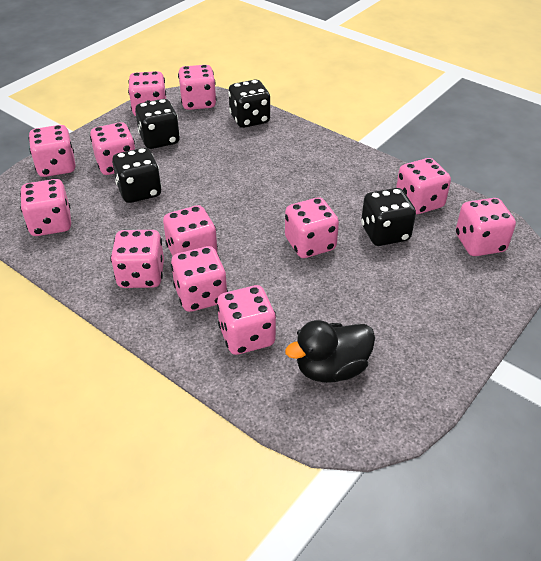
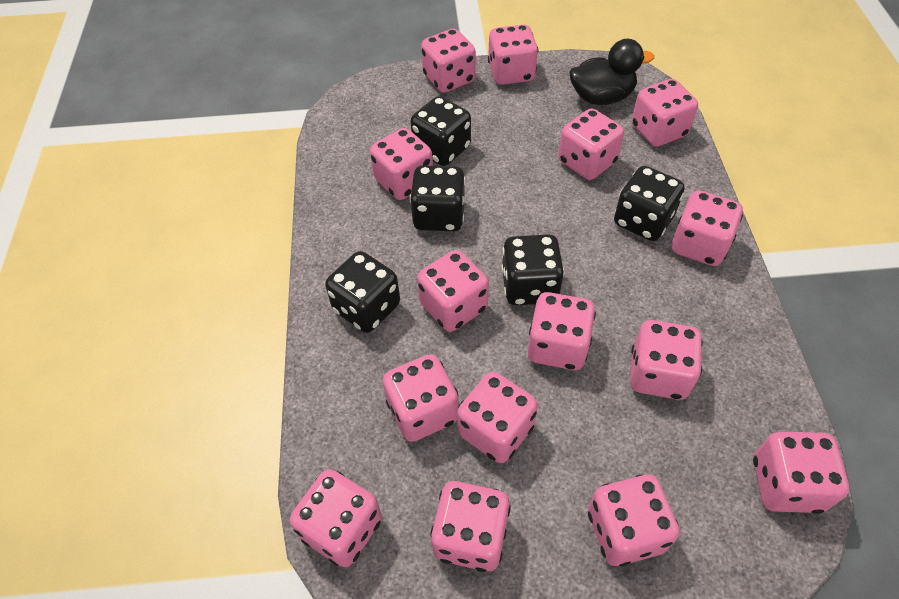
black dice: [112,148,162,203] [135,99,180,149] [228,80,271,128] [361,188,416,246] = 4 -> [325,251,400,333] [410,96,471,166] [410,165,466,231] [501,234,565,305] [614,166,684,241] = 5
pink dice: [20,179,71,236] [29,125,75,177] [90,122,135,175] [110,230,164,288] [128,71,166,116] [163,205,218,256] [171,246,228,312] [178,65,217,110] [217,285,276,355] [285,197,339,258] [396,158,451,214] [456,198,516,256] = 12 -> [290,469,382,567] [370,128,433,200] [383,354,459,442] [417,250,489,332] [421,29,476,93] [430,481,511,572] [457,372,538,463] [488,25,538,85] [528,292,596,370] [558,108,624,180] [588,474,680,567] [630,320,703,400] [632,79,698,147] [672,190,743,266] [753,431,849,514] = 15

